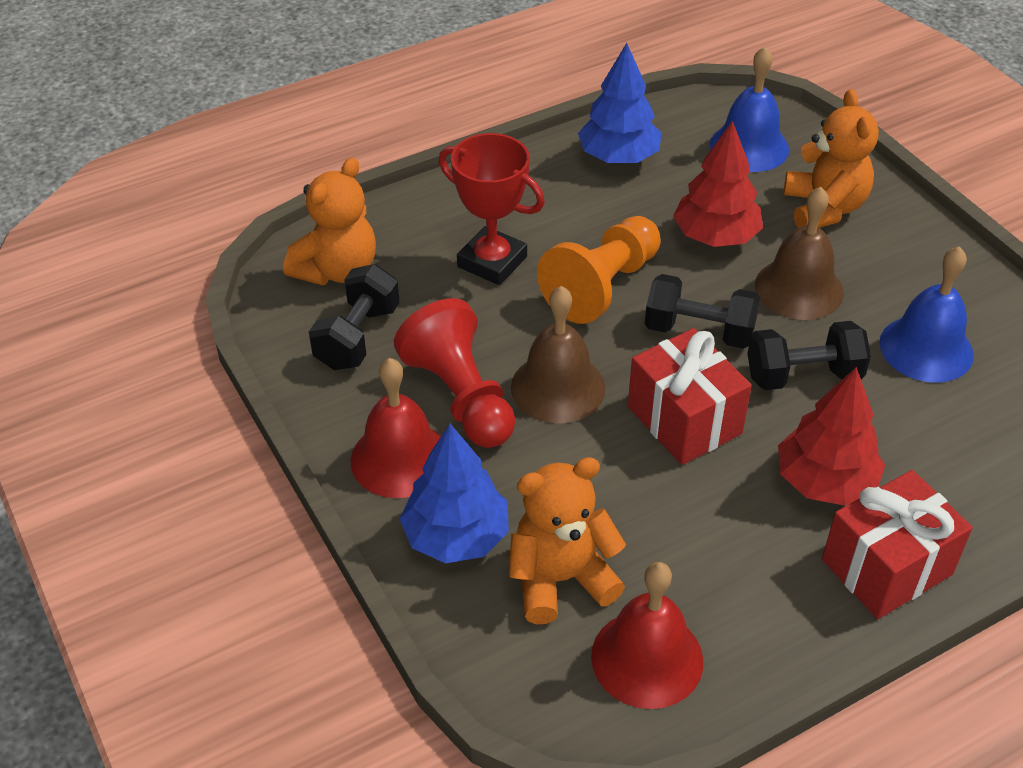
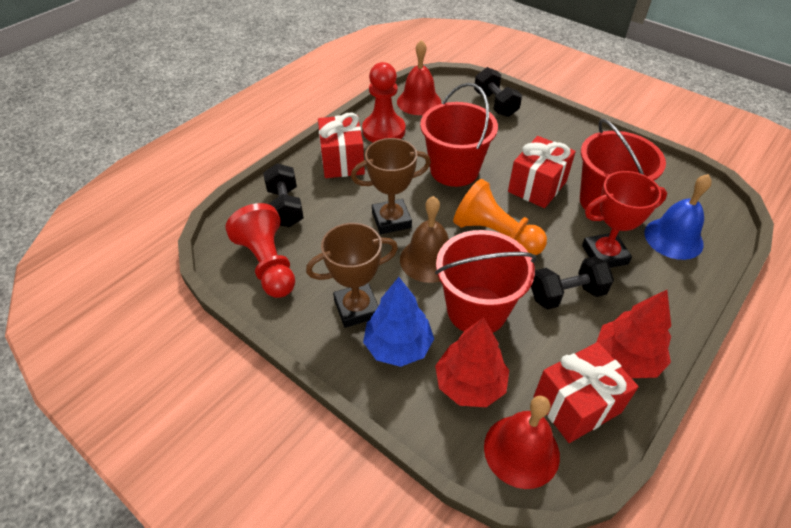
blue bell: [710,47,789,172] [879,246,974,383] = 2 -> [644,174,712,260] = 1
blue tree: [399,424,509,563] [578,43,662,163] = 2 -> [363,277,434,367] = 1
brown bell: [511,286,605,424] [755,187,844,320] = 2 -> [400,196,449,283] = 1
brown trophy: none = 0 -> [306,223,398,328] [351,138,431,234] = 2
orange teddy bear: [283,158,376,285] [509,457,626,624] [784,89,879,228] = 3 -> none = 0
red bucket: none = 0 -> [420,83,498,187] [435,230,537,333] [580,119,666,216] = 3
red gift: [628,328,752,465] [822,470,973,619] = 2 -> [318,113,365,178] [508,136,576,208] [533,342,639,443] = 3
red pawn: [394,298,515,448] = 1 -> [225,203,295,298] [362,62,406,142] = 2

